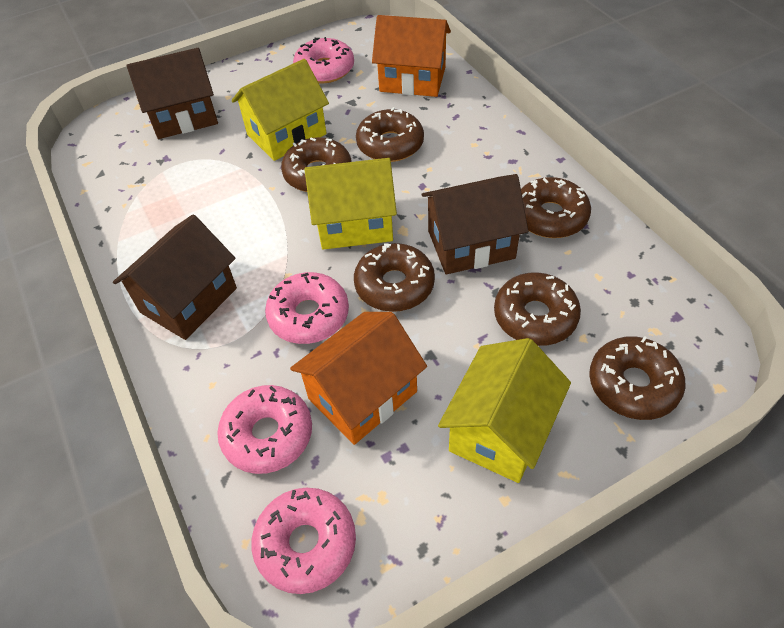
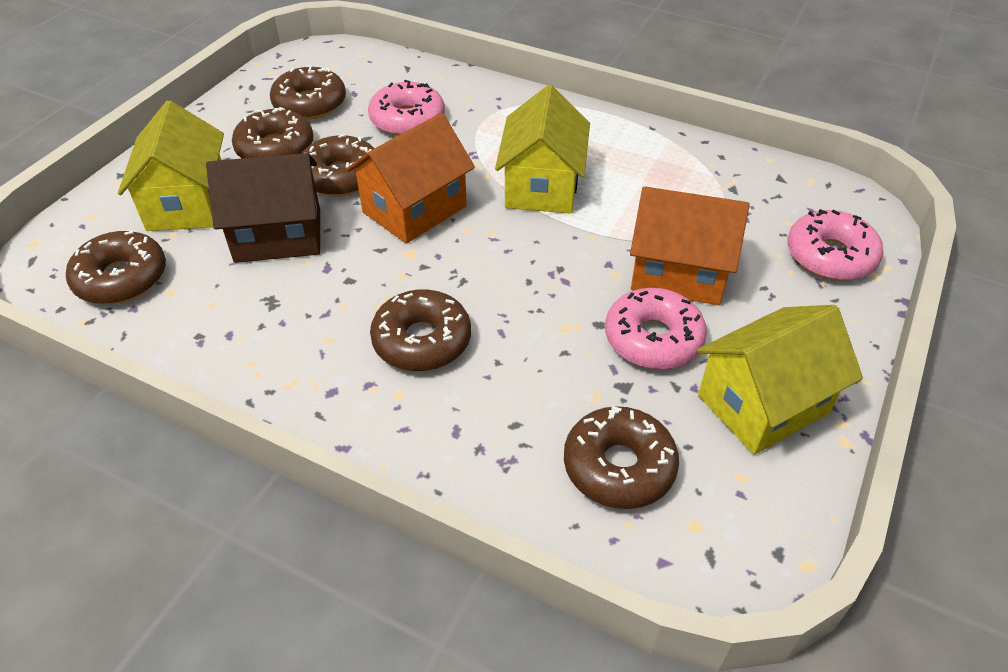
brown house: [113,214,237,340] [127,48,218,139] [421,174,528,274] = 3 -> [206,153,320,263] = 1
pink donut: [217,385,312,474] [251,488,356,594] [265,272,349,344] [293,37,354,83] = 4 -> [368,80,445,136] [605,288,707,370] [787,209,884,281] = 3

